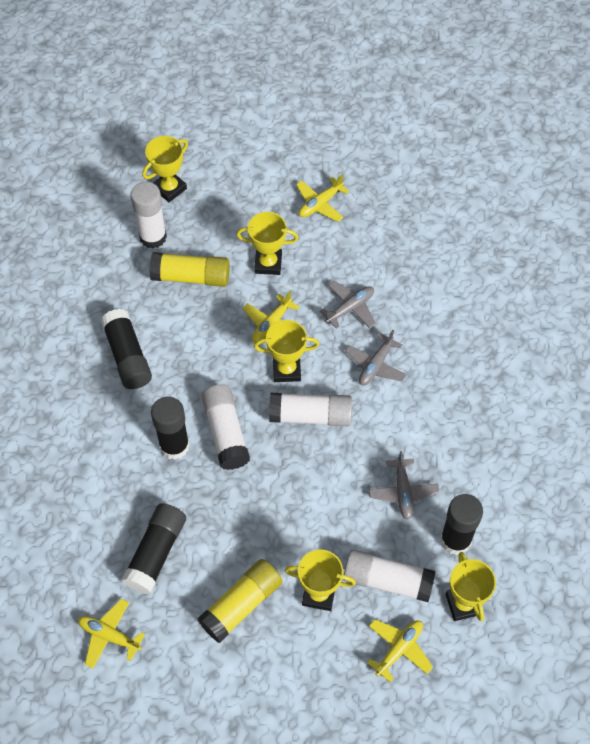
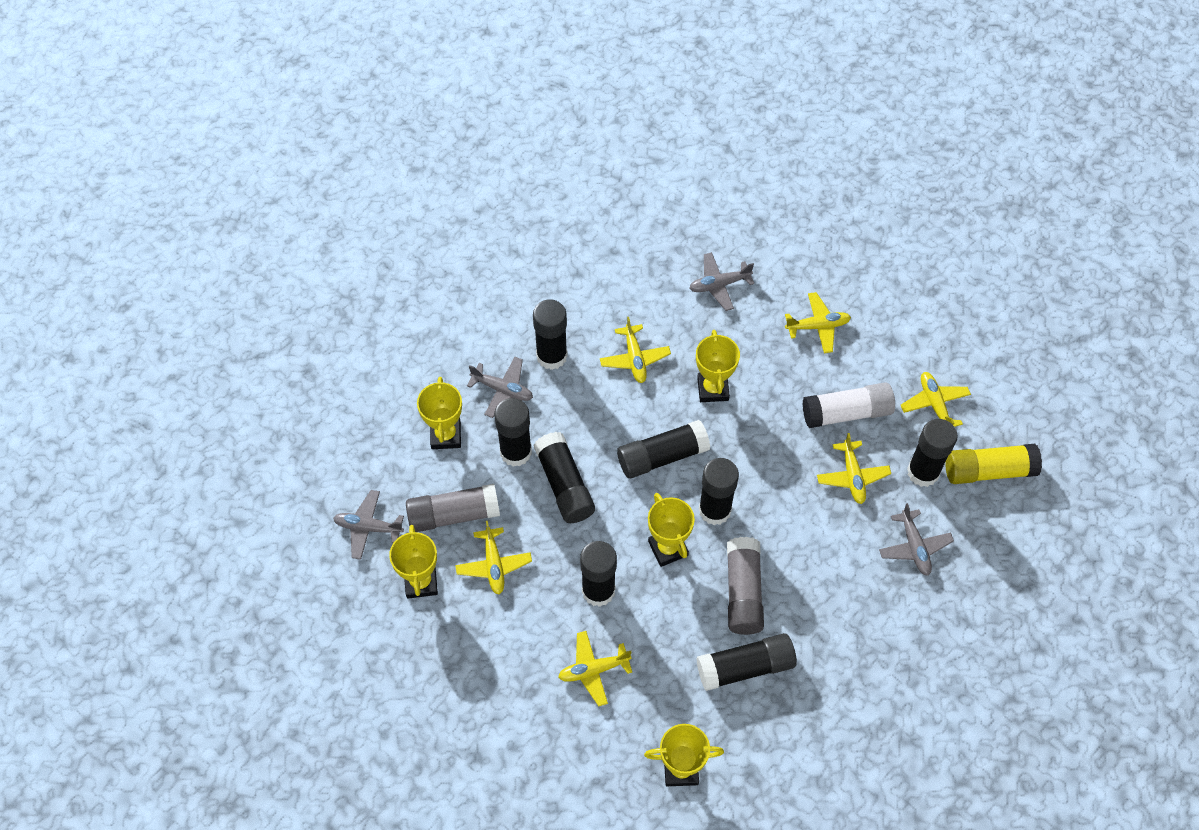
black glue stick: [101,309,152,389] [121,503,186,594] [151,396,190,460] [440,494,483,555] = 4 -> [494,398,532,467] [533,299,568,370] [534,432,595,523] [580,541,617,607] [617,420,710,478] [696,633,797,691] [699,458,739,525] [907,419,958,487] = 8
grey glue stick: none = 0 -> [406,484,500,532] [727,537,764,635] = 2
grey plane: [320,281,376,329] [345,330,407,385] [369,451,439,520] = 3 -> [333,490,404,560] [467,357,533,418] [689,252,754,311] [879,503,954,576] = 4
white glue stick: [130,182,167,249] [201,384,250,470] [269,393,352,426] [344,550,436,602] = 4 -> [802,383,895,428] = 1
yellow glue stick: [149,252,230,287] [197,559,283,643] = 2 -> [945,444,1042,484] = 1
yellow plane: [78,599,145,669] [243,291,299,343] [296,174,349,222] [367,619,433,683] = 4 -> [455,521,532,594] [558,631,632,707] [600,317,671,383] [785,292,851,353] [817,433,891,504] [901,372,971,427] = 6

